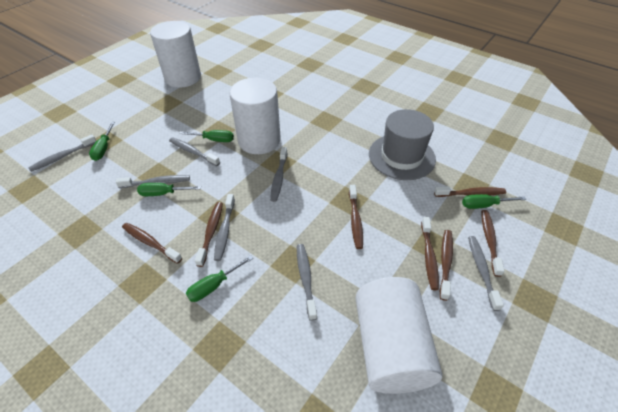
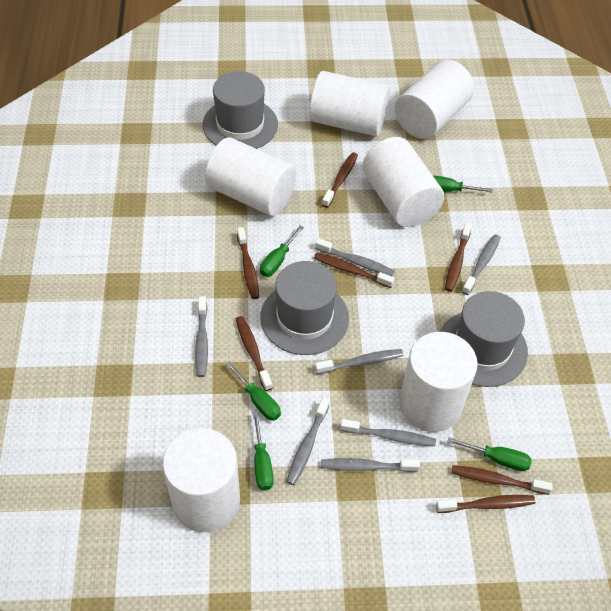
grey hat: [369,109,436,180] = 1 -> [202,71,278,149] [260,261,349,355] [440,291,528,387] = 3
white cylinder: [150,21,201,88] [229,78,281,154] [356,277,443,394] = 3 -> [163,428,240,532] [205,138,297,216] [309,71,390,136] [362,137,444,227] [395,60,474,139] [399,332,478,432] = 6

